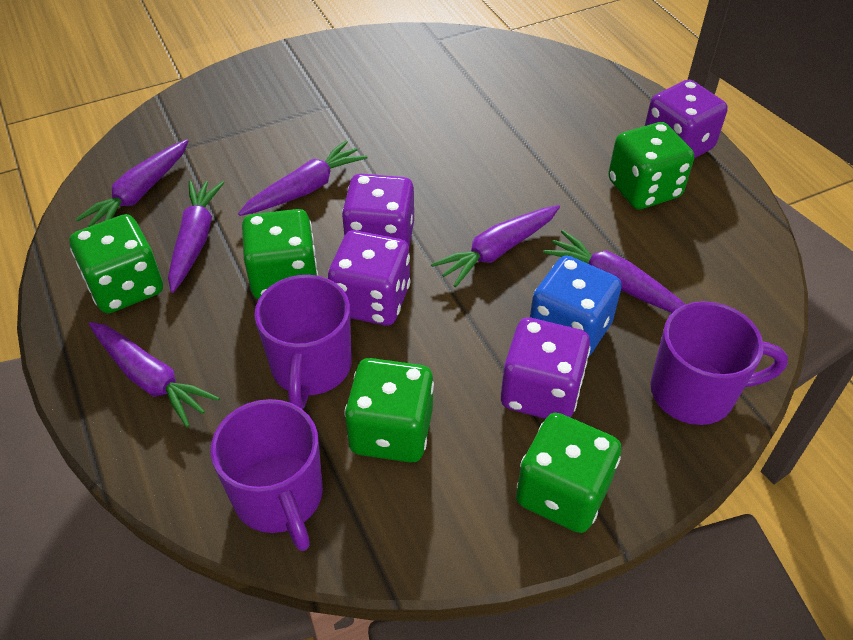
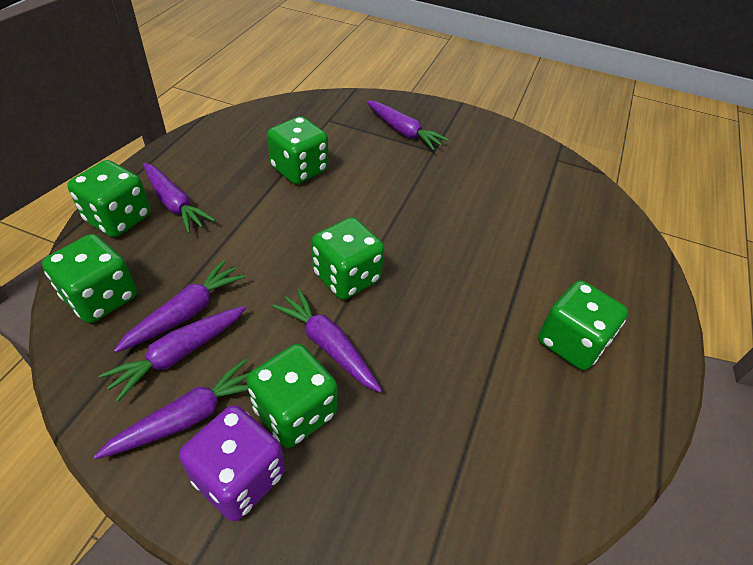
blue dice: [530,256,622,356] = 1 -> none = 0
green dice: [69,214,163,313] [242,209,318,299] [344,358,434,463] [516,413,621,533] [608,122,694,209] = 5 -> [42,234,137,323] [67,160,151,237] [246,344,337,448] [267,116,328,184] [312,217,384,300] [538,280,628,370] = 6
purple dice: [328,230,411,325] [342,174,414,247] [501,318,591,419] [645,80,728,158] = 4 -> [179,405,285,521] = 1
purple mug: [211,399,323,551] [254,275,352,409] [650,301,788,425] = 3 -> none = 0

